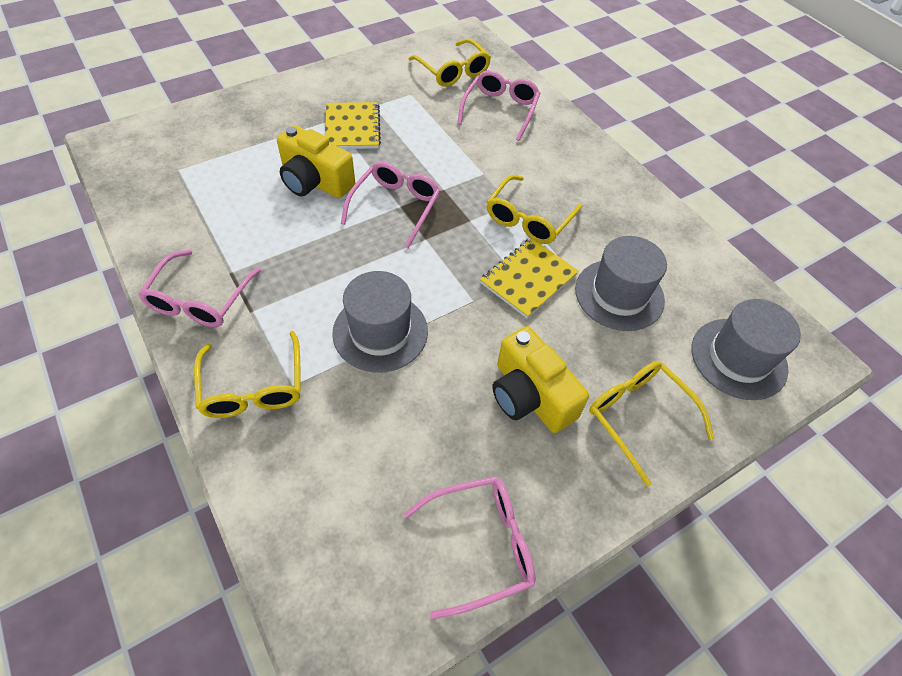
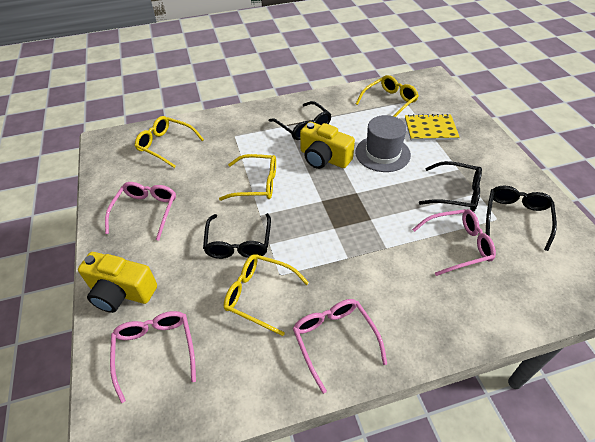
black glasses: none = 0 -> [203,213,271,259] [269,101,332,140] [419,161,482,212] [486,185,557,251] = 4
grey hat: [332,271,428,373] [575,236,667,331] [692,299,801,400] = 3 -> [355,115,411,172] = 1
yellow notebook: [325,102,381,149] [480,238,579,318] = 2 -> [405,114,460,141] = 1

